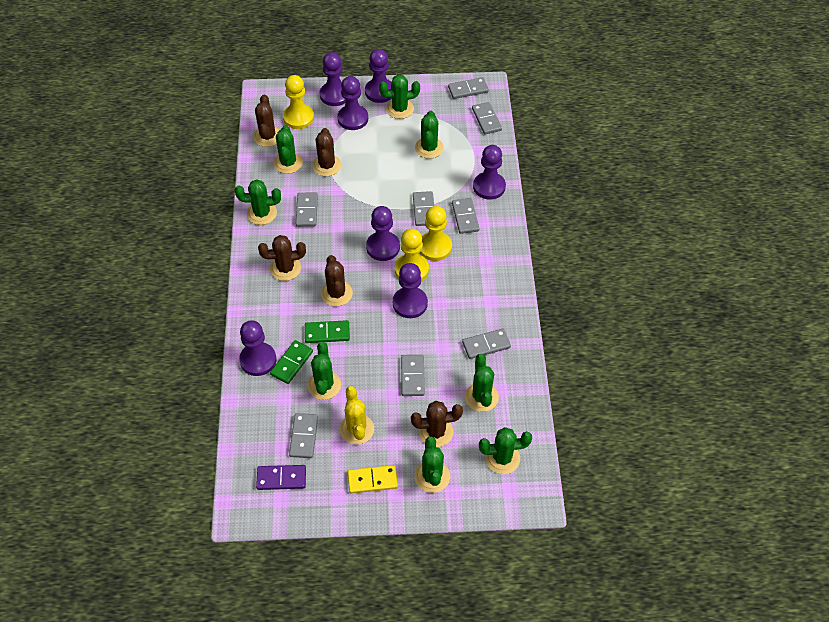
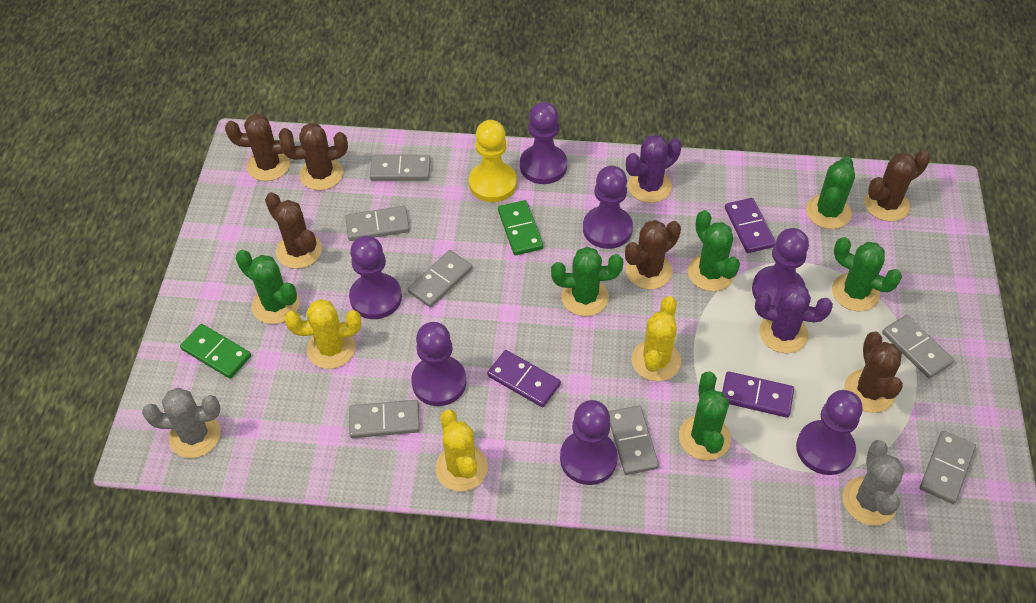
brown cactus: [253,95,280,147] [258,235,306,281] [312,128,342,176] [321,255,353,307] [411,401,463,447] = 5 -> [225,114,294,181] [265,192,322,269] [280,123,348,190] [625,220,681,289] [844,332,903,413] [864,150,930,222] = 6
green cactus: [235,179,281,225] [274,125,303,174] [307,342,341,400] [379,74,420,119] [415,111,444,159] [415,437,450,493] [465,354,499,412] [479,427,532,474] = 8 -> [236,250,300,324] [551,247,623,316] [679,372,731,460] [688,210,740,291] [806,156,855,229] [832,237,902,311] = 6
grey cactus: none = 0 -> [142,388,221,458] [843,440,904,526] = 2
grey domino: [289,413,318,458] [296,193,318,227] [401,355,425,396] [413,191,434,226] [448,77,489,99] [452,198,480,234] [462,328,511,359] [472,102,502,134] = 8 -> [345,206,410,241] [349,400,420,438] [370,155,431,180] [408,250,472,308] [608,406,659,475] [882,315,954,379] [920,431,976,504] = 7
purple cactus: none = 0 -> [626,135,682,203] [755,283,833,353] = 2
purple domino: [256,465,306,490] = 1 -> [487,350,561,407] [722,371,794,418] [725,198,776,253] = 3
yellow cactus: [340,386,374,445] = 1 -> [285,299,362,369] [435,409,488,491] [632,296,681,381] = 3
yellow domino: [348,465,398,494] = 1 -> none = 0
yellow pawn: [283,75,314,129] [395,229,429,281] [420,206,452,261] = 3 -> [469,120,517,202] = 1

